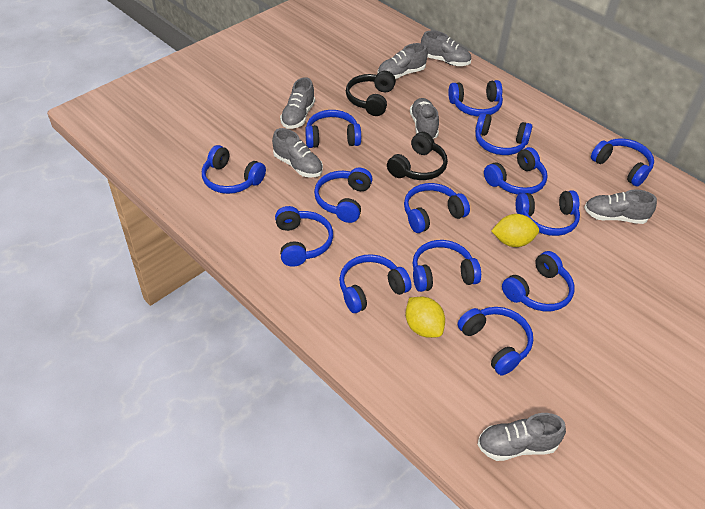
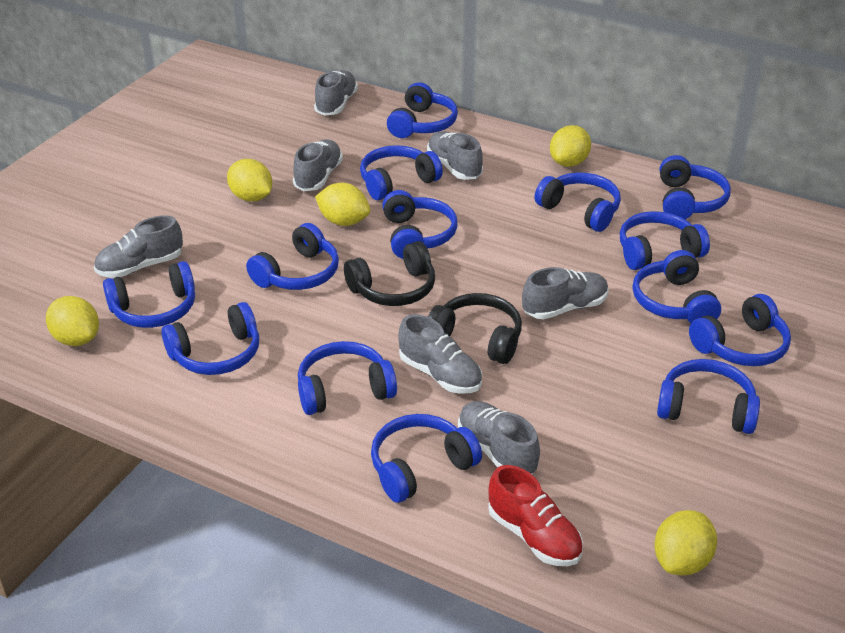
red shoe: none = 0 -> [488,465,583,566] = 1
yellow lemon: [406,297,445,338] [492,214,539,247] = 2 -> [46,296,99,346] [227,159,272,201] [315,183,370,226] [550,125,591,167] [654,510,717,576] = 5

